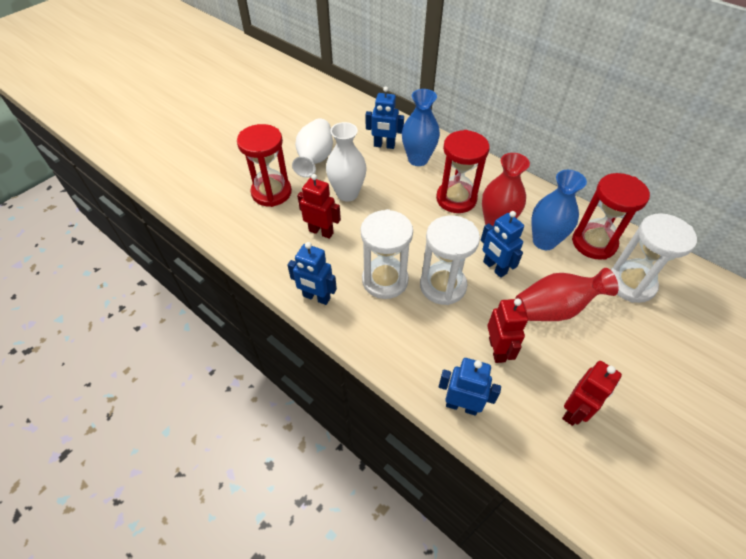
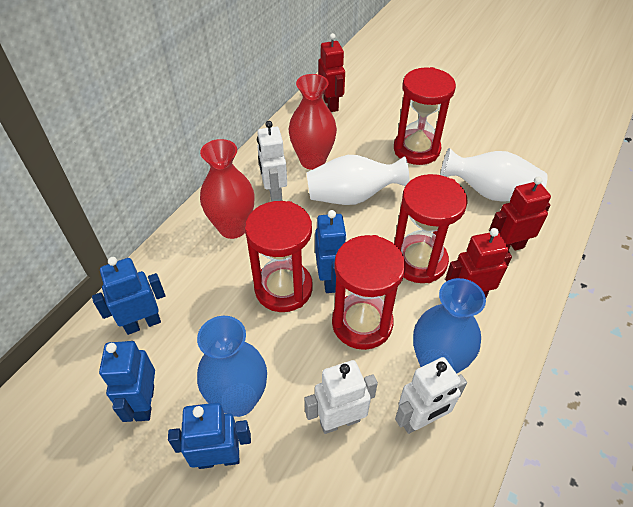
red hourglass: [237,124,292,207] [436,130,490,213] [572,173,650,260] = 3 -> [245,201,313,312] [332,235,406,350] [394,67,456,165] [394,174,468,283] = 4
white hourglass: [361,209,413,299] [420,215,480,305] [611,213,697,303] = 3 -> none = 0
white robot: none = 0 -> [257,121,287,201] [305,360,378,434] [395,357,467,434] = 3

